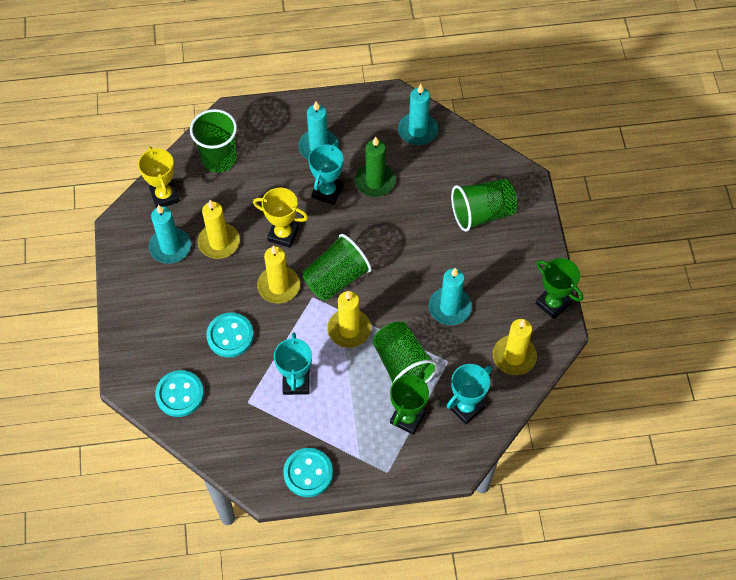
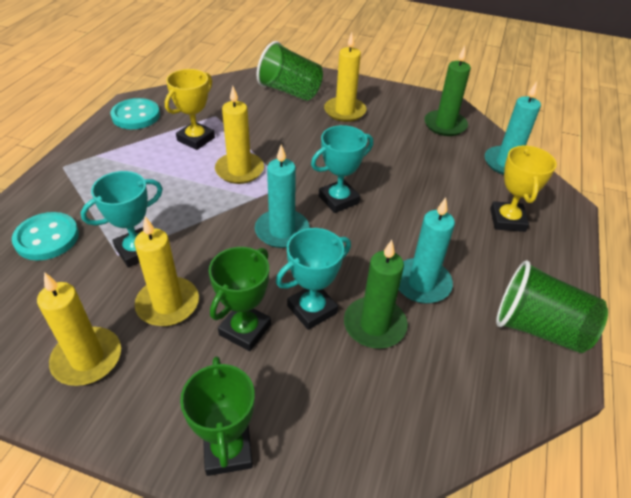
green candle: [355,137,396,197] = 1 -> [344,240,408,348] [425,46,471,136] = 2
green cup: [190,109,237,173] [303,234,372,301] [373,322,438,384] [451,179,517,232] = 4 -> [257,41,323,101] [496,260,608,353] = 2
turquoise button: [155,370,204,417] [206,313,254,357] [283,448,333,497] = 3 -> [12,212,79,260] [110,98,160,129] = 2
turquoise candle: [149,205,191,264] [298,101,339,159] [398,84,438,145] [429,268,472,325] = 4 -> [255,145,310,248] [399,197,455,304] [485,82,541,175] = 3

